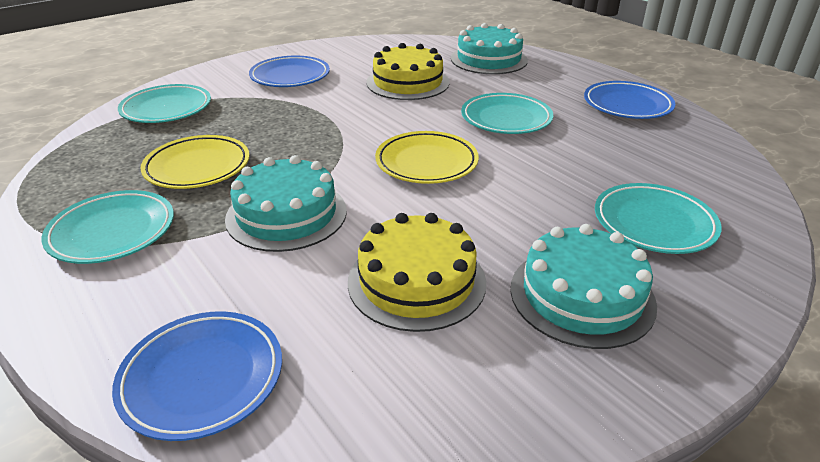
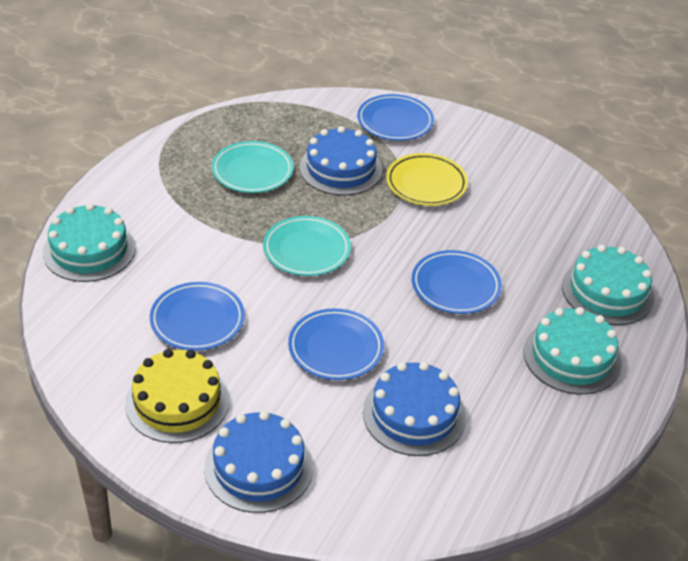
blue cake: none = 0 -> [204,411,313,513] [300,126,383,195] [363,362,466,456] = 3
blue plate: [112,311,282,441] [249,56,330,87] [584,81,675,119] = 3 -> [150,282,245,351] [288,308,384,380] [357,94,434,141] [412,250,502,314] = 4
turquoise plate: [41,190,174,264] [118,84,211,123] [461,93,553,134] [595,183,721,254] = 4 -> [211,141,293,193] [263,216,351,276] = 2
yellow cake: [348,213,486,332] [366,43,450,100] = 2 -> [125,349,229,443] = 1
yellow plate: [140,135,250,189] [375,131,479,184] = 2 -> [386,153,468,206] = 1

